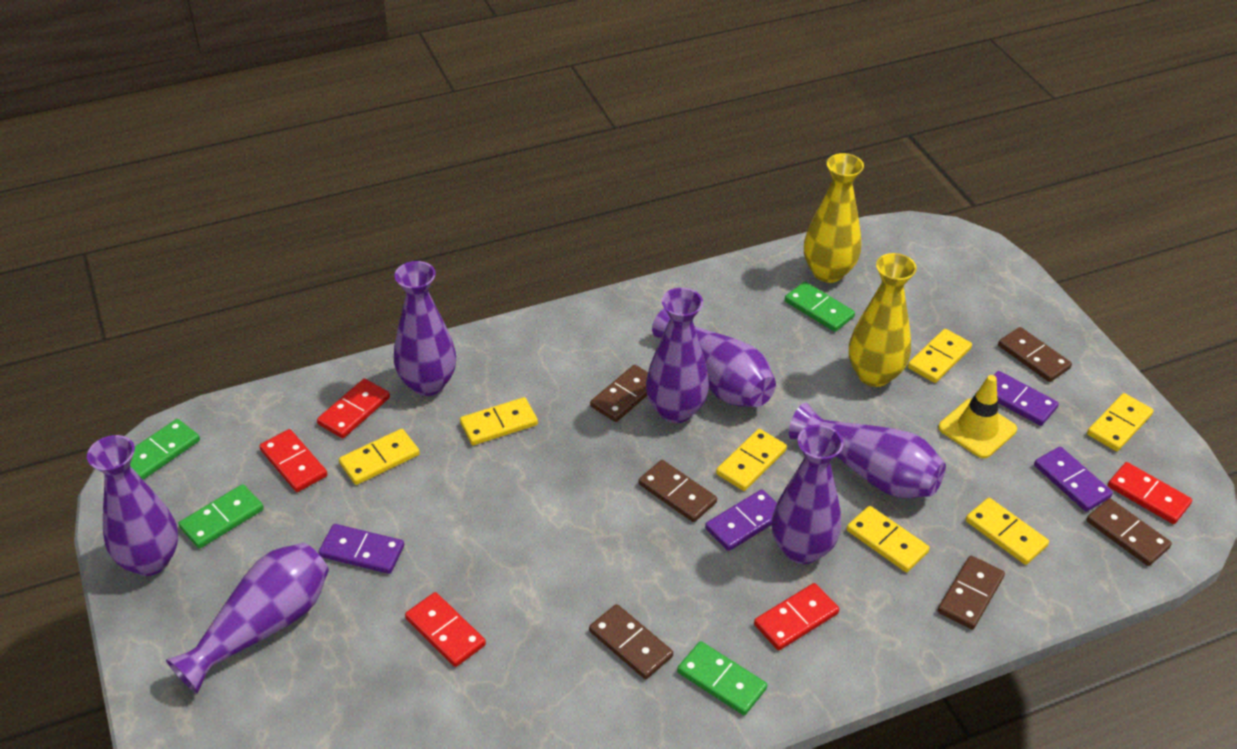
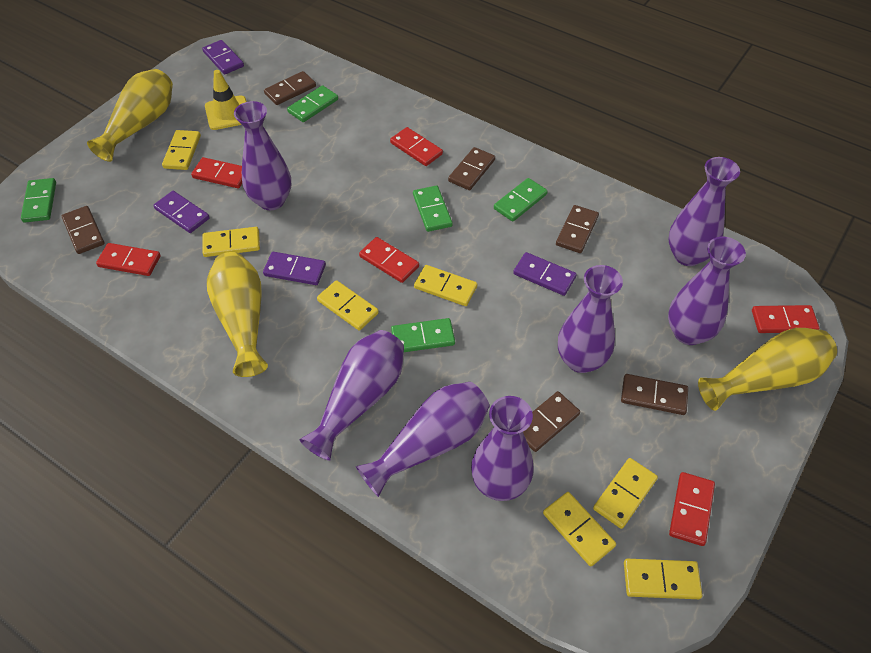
green domino: [130,419,200,480] [179,484,264,549] [677,641,767,715] [785,282,855,332] = 4 -> [21,178,56,223] [287,85,338,122] [391,318,455,352] [413,186,453,232] [494,178,548,222] = 5
red domino: [259,429,327,492] [317,379,390,438] [405,592,486,667] [754,583,839,650] [1108,462,1192,524] = 5 -> [96,243,161,276] [191,157,242,188] [359,237,419,283] [390,127,443,166] [669,472,715,546] [752,305,820,333] = 6
yellow vase: [804,153,864,283] [849,253,917,387] = 2 -> [87,69,173,162] [207,252,268,377] [698,328,837,411] = 3

